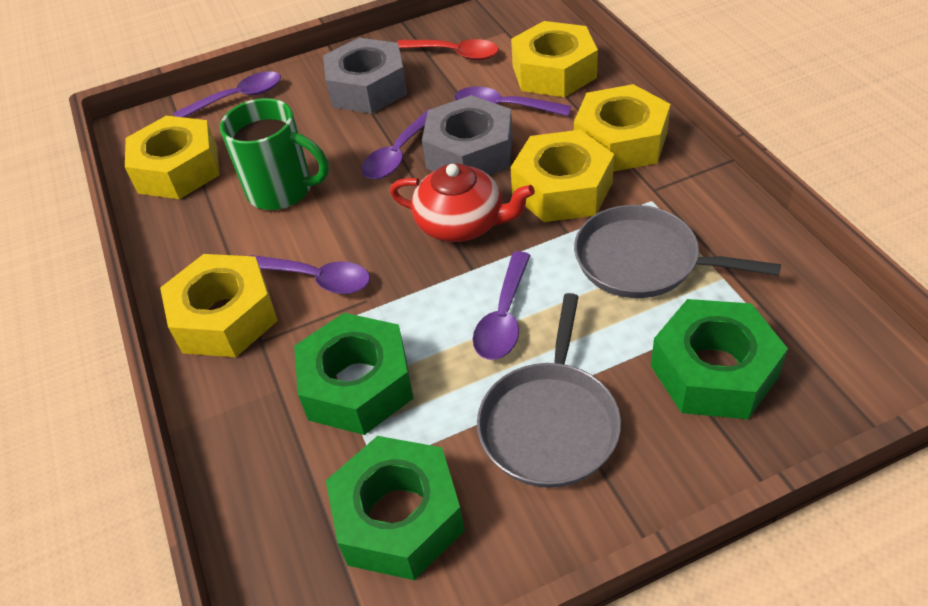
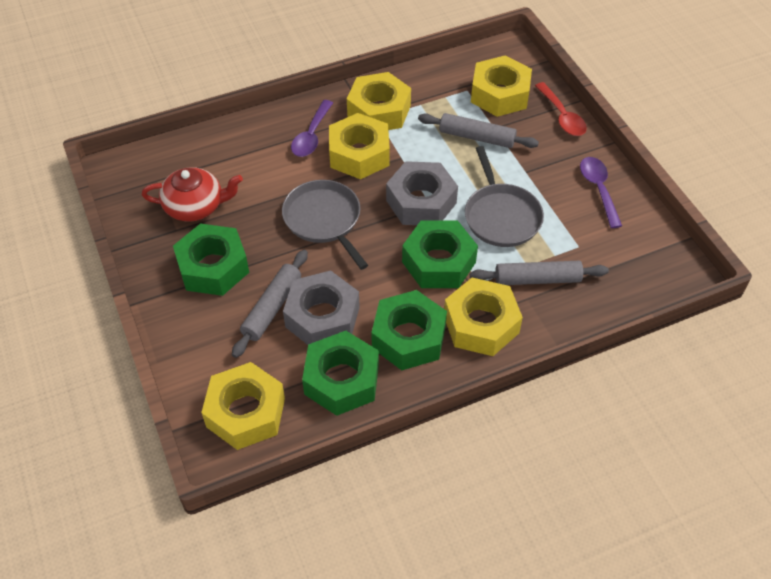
green mug: [220,98,329,210] = 1 -> none = 0
green nut: [294,313,413,435] [326,436,465,580] [651,299,788,419] = 3 -> [173,224,249,296] [302,331,379,416] [371,290,447,370] [402,220,478,288] = 4
grey rolling pin: none = 0 -> [232,250,308,358] [418,113,539,148] [470,261,609,285] = 3
purple spoon: [174,71,281,118] [249,255,370,294] [361,109,430,179] [454,87,571,116] [473,251,531,360] = 5 -> [291,100,333,157] [580,157,622,228] = 2

